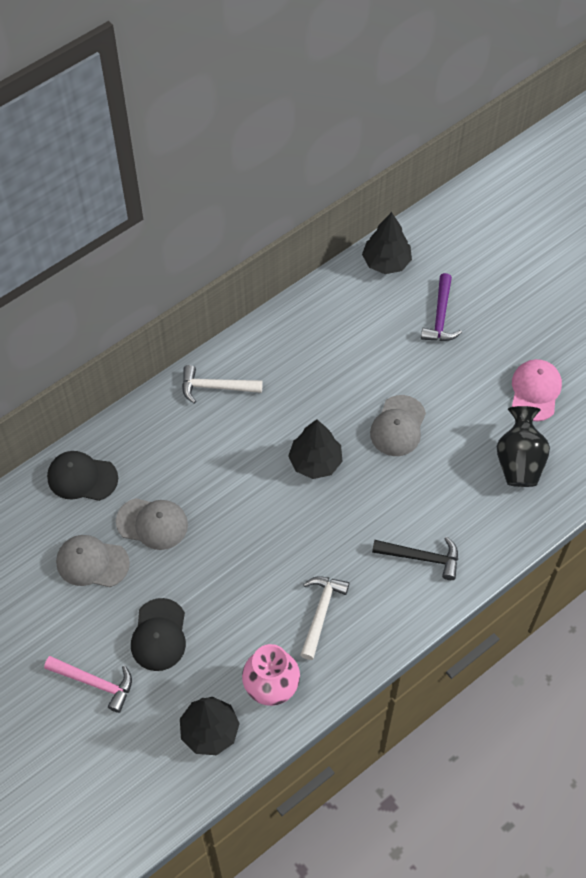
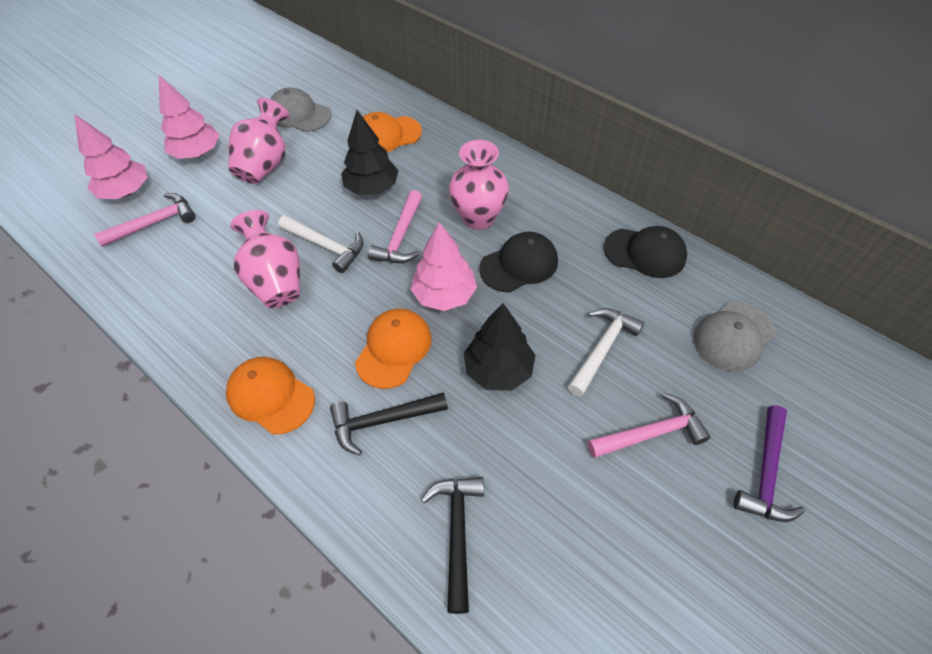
black hammer: [372,537,458,580] = 1 -> [330,393,448,455] [421,477,484,614] = 2
black tree: [180,697,240,755] [288,419,343,479] [362,212,412,274] = 3 -> [341,110,399,195] [464,303,536,391] = 2
black vase: [497,406,550,487] = 1 -> none = 0
grey cap: [56,535,130,587] [116,498,188,550] [370,395,426,456] = 3 -> [270,87,332,132] [693,301,776,372] = 2
orange cap: none = 0 -> [226,357,315,435] [355,309,432,389] [363,112,422,152] = 3
pink cap: [512,359,562,421] = 1 -> none = 0
pink hammer: [44,656,132,713] = 1 -> [94,193,196,247] [368,190,422,263] [588,393,711,458] = 3
pink tree: none = 0 -> [74,114,148,199] [159,75,219,159] [411,222,477,311] = 3
pink vase: [242,644,300,706] = 1 -> [228,98,290,184] [230,210,300,308] [449,140,509,230] = 3

